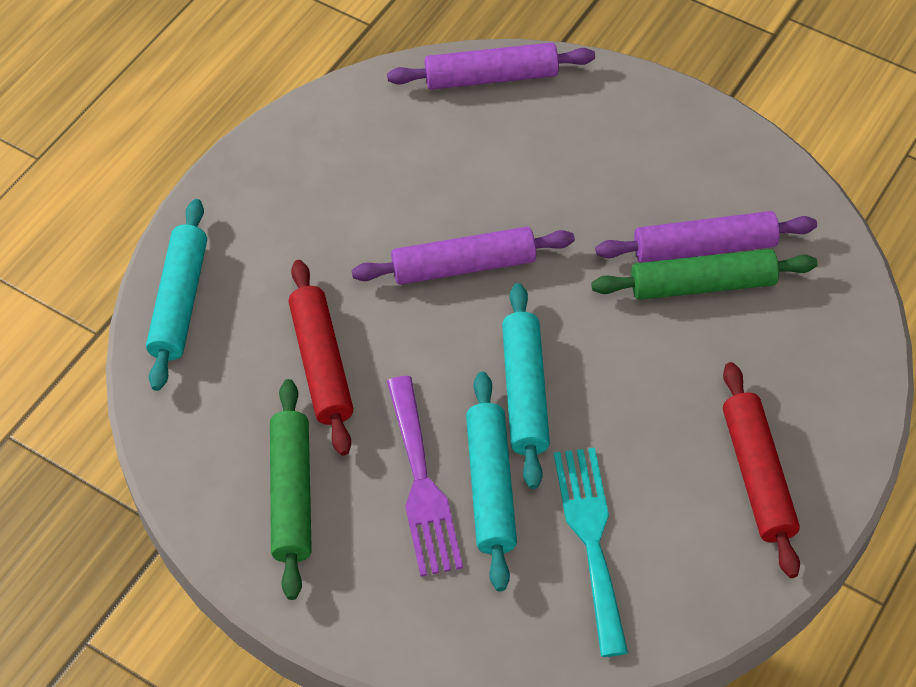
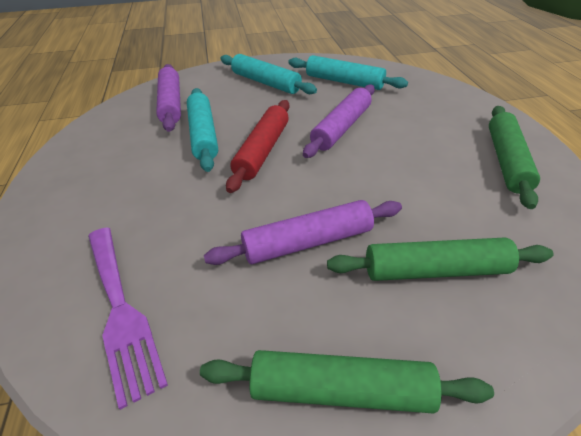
green rolling pin: [270,379,312,600] [591,249,818,300] = 2 -> [200,350,494,414] [327,237,554,281] [489,106,540,209] = 3
red rolling pin: [289,260,354,456] [723,362,800,578] = 2 -> [226,100,290,193] = 1
turquoise fork: [554,448,628,657] = 1 -> none = 0

